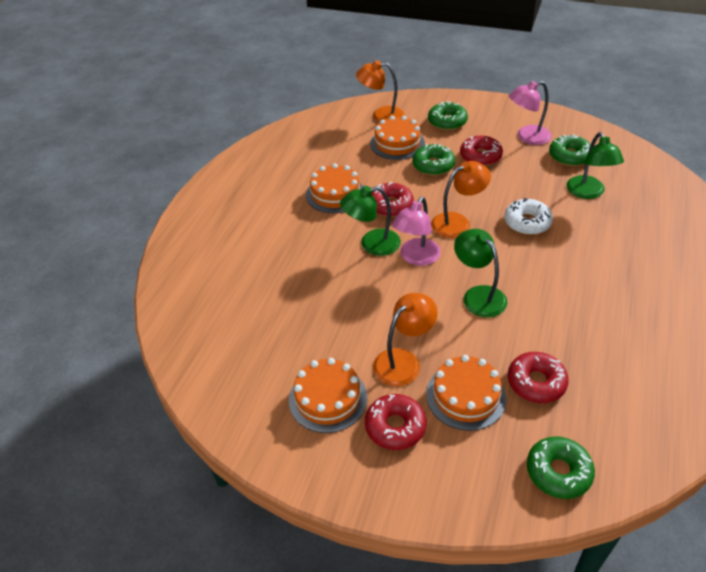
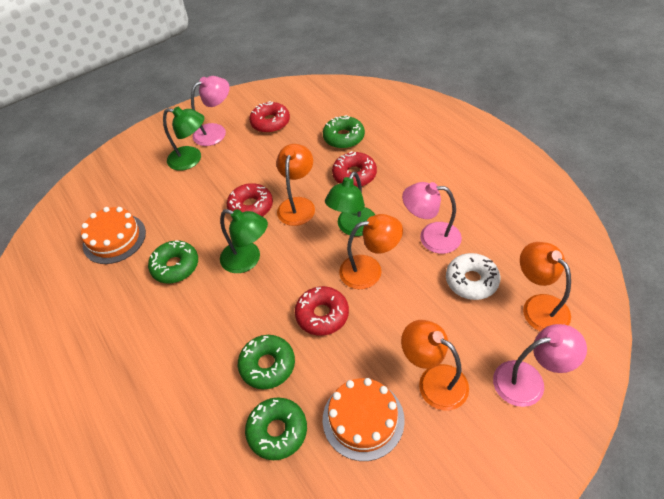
orange cake: [289,358,367,433] [306,163,363,213] [370,116,425,160] [426,355,506,431] = 4 -> [81,207,146,264] [323,378,405,461] = 2
orange lamp: [356,60,405,123] [373,293,438,386] [431,161,491,238] = 3 -> [276,144,315,226] [339,214,403,289] [401,320,469,410] [520,242,571,331] = 4
pink lamp: [392,197,441,266] [509,81,552,145] = 2 -> [191,76,230,146] [402,182,462,254] [493,324,587,407] = 3

